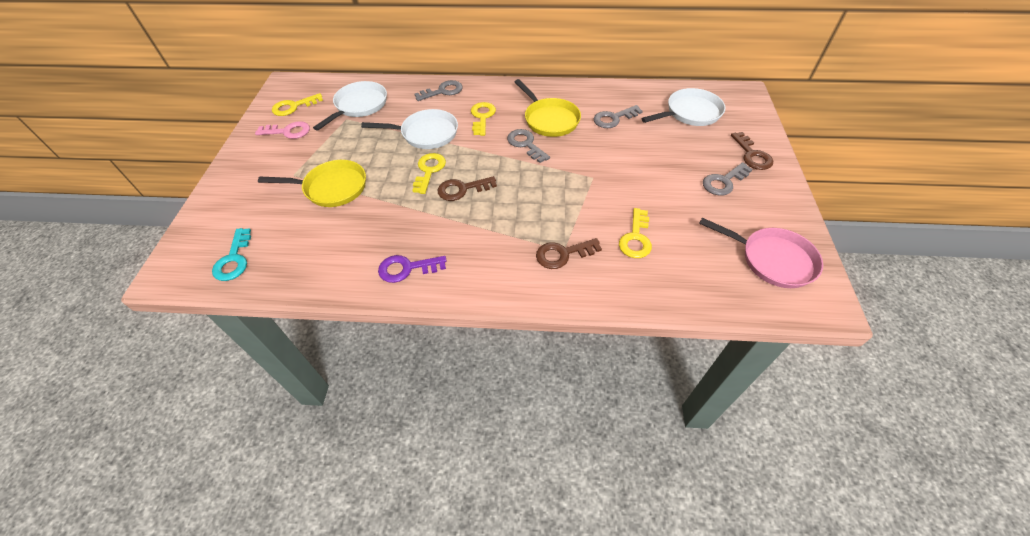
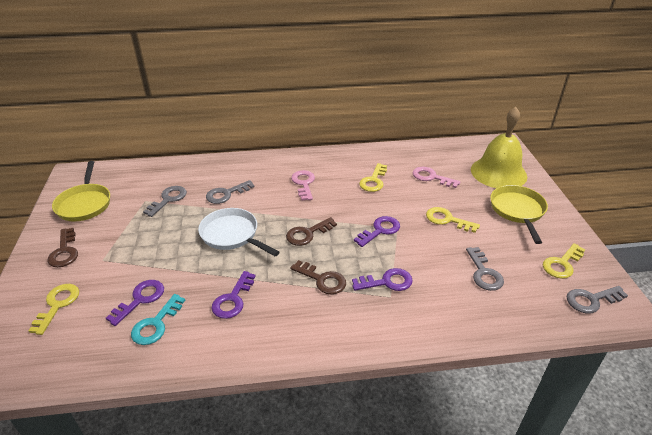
pink key: [255,121,310,139] = 1 -> [291,170,315,200] [413,167,461,188] = 2
pink pan: [699,218,823,288] = 1 -> none = 0
purple key: [378,255,447,283] = 1 -> [106,280,164,326] [211,271,256,319] [352,268,413,291] [354,216,400,247] = 4
white pan: [313,81,387,131] [361,109,458,149] [641,88,725,126] = 3 -> [198,208,280,256] = 1
yellow bell: none = 0 -> [471,107,527,188] = 1

